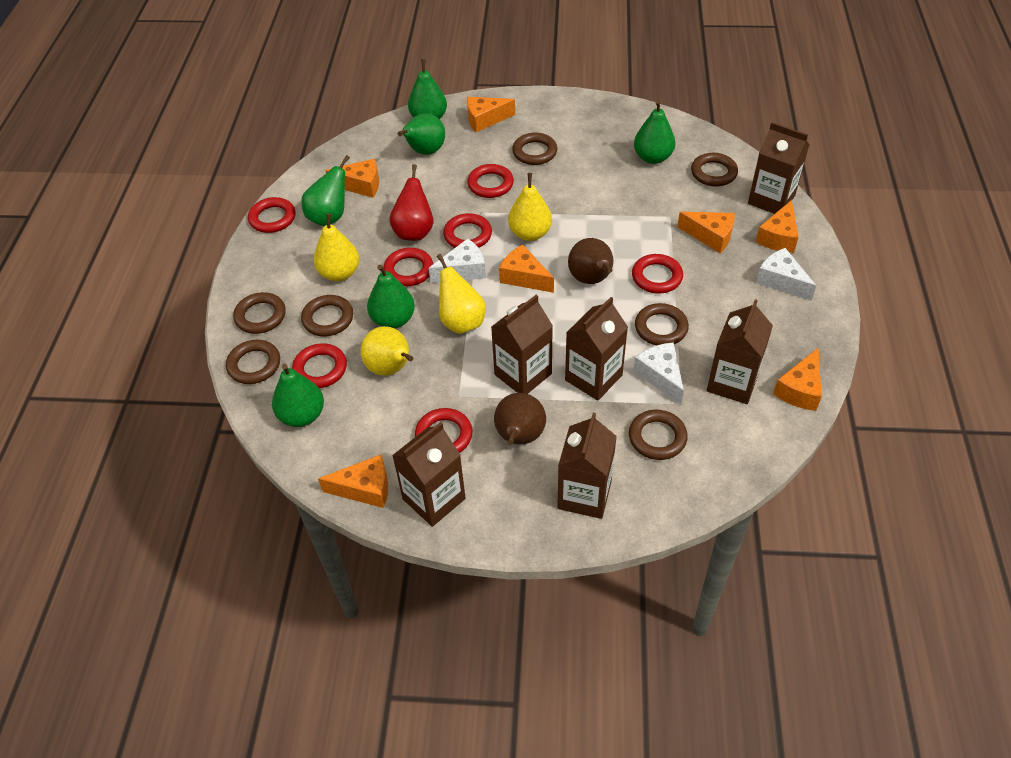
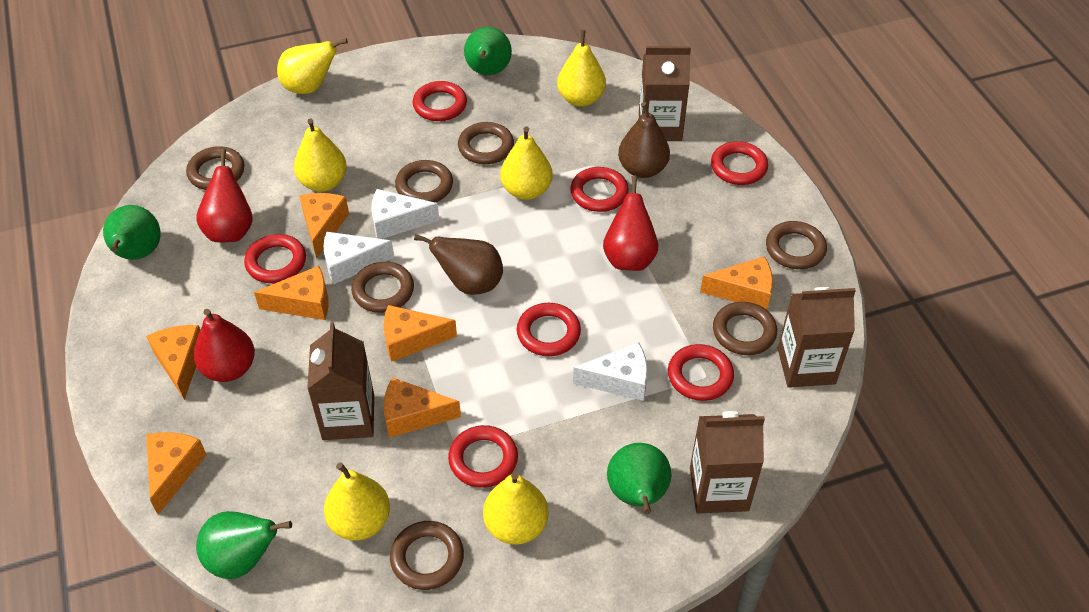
brown carton: [392,422,466,527] [491,295,553,394] [557,413,617,519] [565,297,628,400] [707,299,773,404] [748,122,809,214] = 6 -> [307,322,374,440] [639,46,691,141] [690,411,765,513] [778,287,856,388] = 4
green pear: [272,364,324,427] [301,155,350,226] [367,264,415,328] [398,113,445,155] [408,59,447,119] [634,100,675,164] = 6 -> [103,205,161,260] [196,511,292,579] [464,27,512,75] [607,443,671,514] = 4
red pear: [389,164,433,241] = 1 -> [193,309,255,382] [196,149,253,242] [603,175,658,271] = 3
yellow pear: [313,213,359,281] [361,326,413,376] [437,254,486,334] [508,173,552,241] = 4 -> [277,38,348,94] [294,118,347,192] [324,462,390,541] [483,472,548,545] [500,127,553,200] [557,30,606,107] = 6

